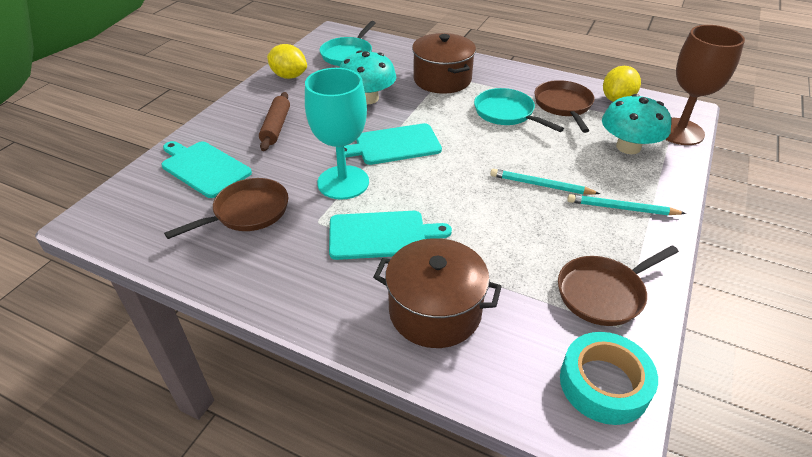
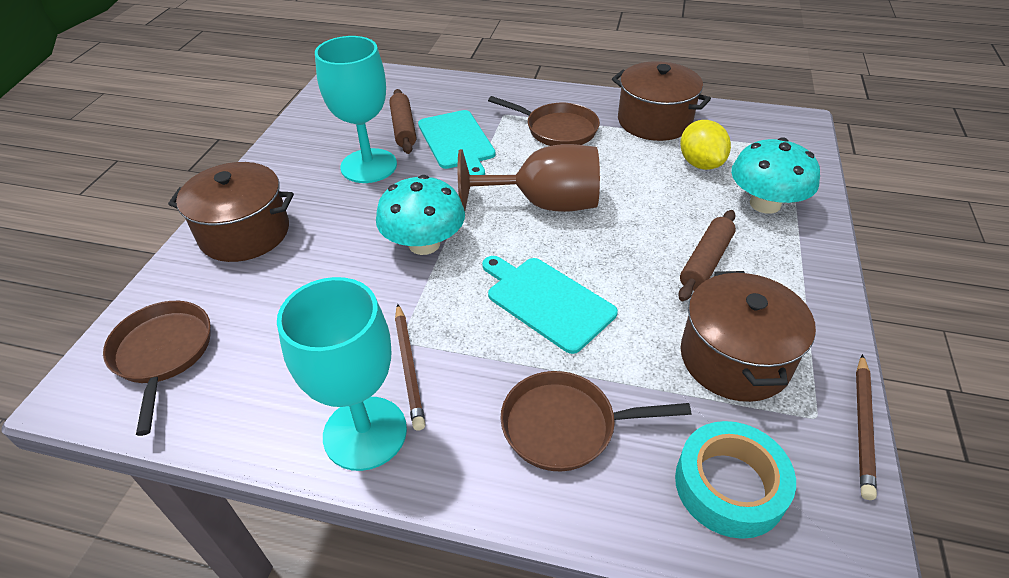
brown pencil: none = 0 -> [395,304,425,431] [856,354,877,500] = 2
brown pot: [373,238,502,348] [412,33,476,94] = 2 -> [168,162,294,262] [612,61,711,141] [681,271,816,402] = 3
brown rolling pin: [259,92,290,151] = 1 -> [389,89,416,154] [678,210,736,301] = 2
turquoise cutting board: [161,141,252,198] [329,211,452,260] [344,123,442,165] = 3 -> [418,110,496,175] [482,256,618,354] = 2
turquoise goblet: [305,68,369,200] = 1 -> [277,277,407,471] [315,36,397,183] = 2
turquoise pan: [320,21,376,66] [474,88,564,132] = 2 -> none = 0
turquoise pencil: [490,169,600,195] [567,194,686,215] = 2 -> none = 0
yellow lemon: [267,44,307,79] [603,66,641,102] = 2 -> [680,120,731,170] = 1

